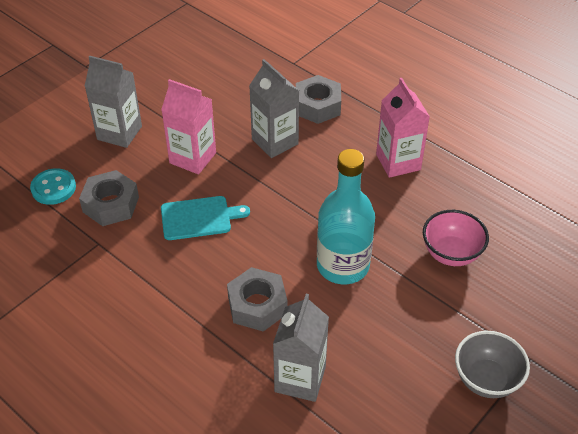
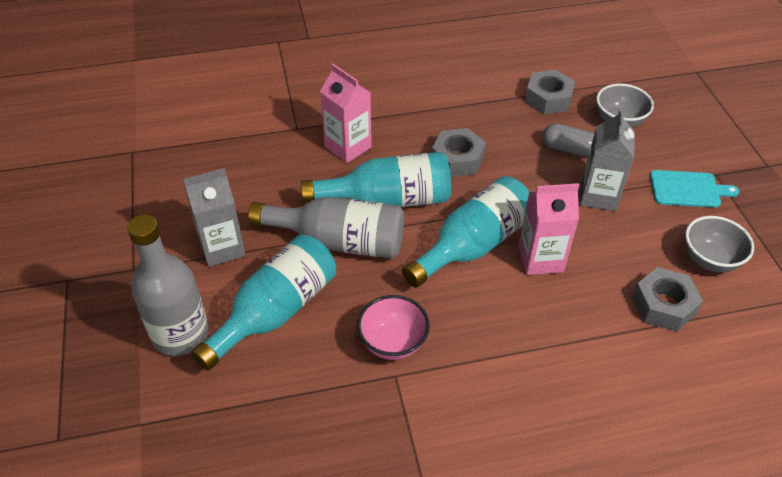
grey bottle: none = 0 -> [127,214,209,356] [248,197,404,259] = 2
grey bowl: [455,331,530,398] = 1 -> [596,84,654,128] [686,216,754,273] = 2
grey capsule: none = 0 -> [543,123,594,157] = 1
grey carton: [84,56,142,148] [249,59,299,158] [273,294,329,402] = 3 -> [183,168,246,267] [580,109,635,211] = 2
turquoise bottle: [317,149,375,284] = 1 -> [191,235,336,371] [300,152,451,207] [402,176,529,288] = 3
turquoise button: [30,168,76,205] = 1 -> none = 0

